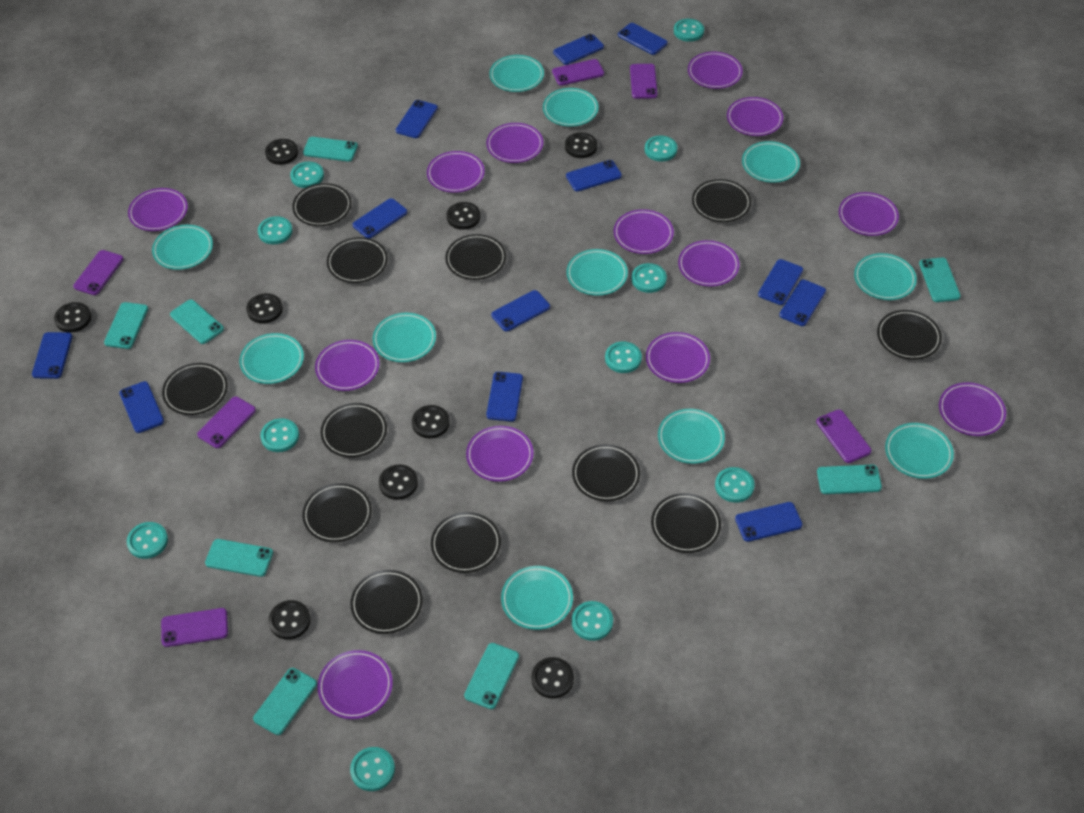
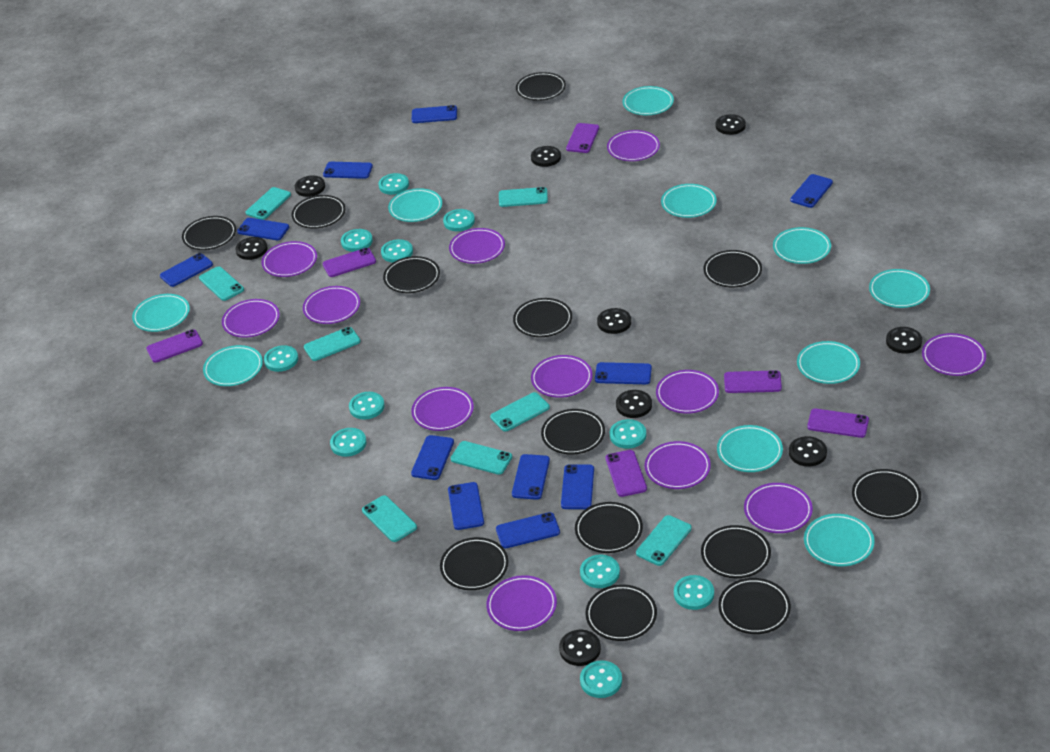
black plate: [162,363,228,415] [292,183,352,226] [302,483,372,542] [320,403,387,458] [327,237,388,283] [350,570,423,634] [431,512,501,573] [445,234,506,280] [572,444,640,501] [651,493,721,553] [692,179,751,222] [877,310,942,360] = 12 -> [182,216,236,250] [292,195,346,229] [383,256,440,293] [440,537,509,590] [513,298,572,337] [516,72,566,101] [541,409,605,455] [575,502,643,553] [586,584,657,641] [701,525,771,578] [703,250,762,287] [718,578,791,634] [852,469,921,519] = 13
blue phone: [32,332,72,379] [119,381,164,433] [353,198,407,238] [396,100,438,138] [486,372,523,421] [491,290,550,331] [553,34,604,65] [566,160,622,192] [618,23,668,55] [735,502,803,542] [758,259,803,305] [779,280,826,326] = 12 -> [160,253,213,287] [237,218,289,240] [323,162,373,179] [411,435,454,480] [412,105,457,123] [448,482,484,530] [496,512,560,548] [512,454,550,500] [561,464,594,509] [595,362,652,384] [790,174,833,208] = 11
purple plate: [128,188,188,231] [315,340,379,391] [317,650,393,719] [427,151,485,193] [466,426,533,482] [486,123,543,163] [614,209,674,254] [646,332,710,383] [678,240,740,287] [688,52,743,89] [727,97,783,136] [839,192,899,236] [939,382,1006,436] = 13 -> [222,299,280,338] [261,241,317,277] [303,286,360,324] [411,387,474,431] [449,228,505,264] [486,575,557,631] [531,355,593,398] [607,130,660,161] [645,441,711,489] [656,370,719,414] [744,483,813,533] [922,333,986,376] = 12
turquoise plate: [152,225,213,270] [239,333,304,384] [373,313,436,362] [489,55,544,92] [501,566,573,630] [543,88,599,127] [566,249,628,296] [658,409,725,464] [742,141,800,183] [854,253,917,300] [885,423,954,479] = 11 -> [132,294,190,332] [203,345,263,386] [388,188,442,222] [622,86,674,115] [661,184,717,218] [717,425,783,472] [773,227,831,264] [797,341,860,384] [804,514,875,566] [869,269,930,308] = 10

